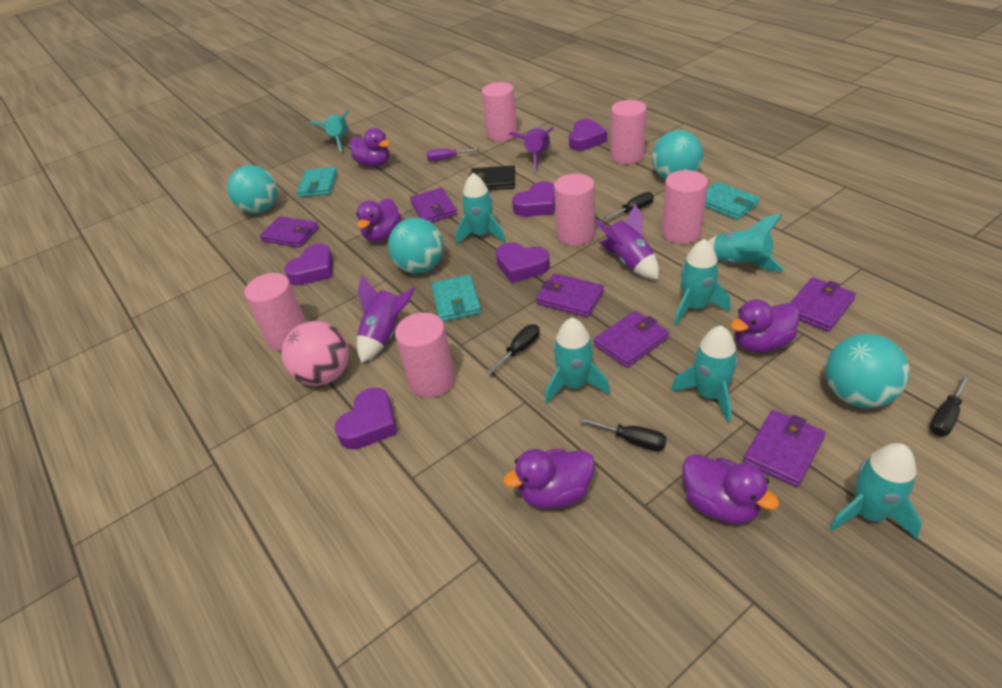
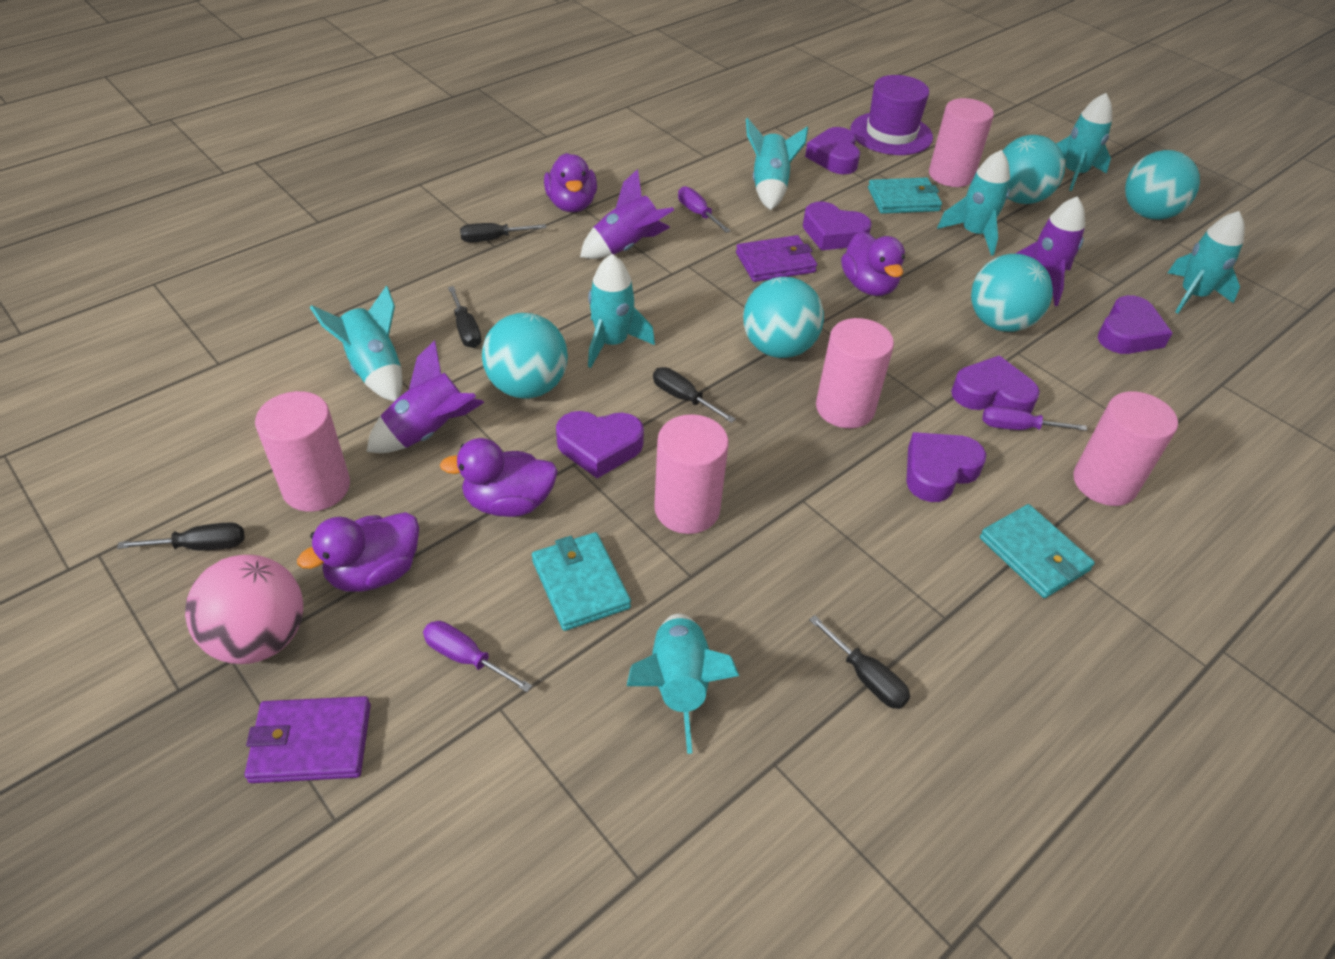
black screwdriver: [487,324,540,374] [579,417,667,451] [602,192,654,221] [930,375,970,436] = 4 -> [117,522,244,550] [448,286,481,348] [460,223,546,242] [653,367,736,423] [809,615,910,709] = 5
black wallet: [469,165,515,190] = 1 -> none = 0
pink cylinder: [244,273,306,351] [395,312,455,398] [482,82,517,142] [554,174,595,246] [611,100,647,164] [662,170,708,244] = 6 -> [255,391,350,512] [654,414,729,534] [816,318,894,428] [929,98,994,187] [1073,391,1178,506] = 5
purple duck: [350,128,390,167] [356,198,402,242] [503,449,595,509] [683,454,779,524] [730,299,799,353] = 5 -> [297,512,419,592] [440,438,558,517] [544,153,597,212] [841,231,905,296] = 4
purple hat: none = 0 -> [850,75,933,155] = 1
purple heart: [284,244,333,285] [335,387,397,449] [496,243,550,283] [512,181,555,217] [569,119,607,151] = 5 -> [556,411,644,478] [803,202,872,250] [805,127,860,174] [906,432,986,502] [951,356,1040,413] [1098,295,1172,354] = 6
purple screwdriver: [426,148,480,161] = 1 -> [423,621,532,692] [678,186,731,233] [982,406,1087,431] = 3
purple wallet: [260,216,319,248] [410,188,457,223] [536,273,604,317] [594,311,669,368] [743,410,826,487] [790,277,856,332] = 6 -> [245,696,371,783] [736,235,817,282] = 2
turquoise ball: [227,165,278,214] [388,218,444,273] [652,130,703,179] [826,334,910,408] = 4 -> [482,313,568,399] [743,277,824,358] [971,254,1053,332] [1003,135,1065,204] [1125,150,1200,220] = 5

